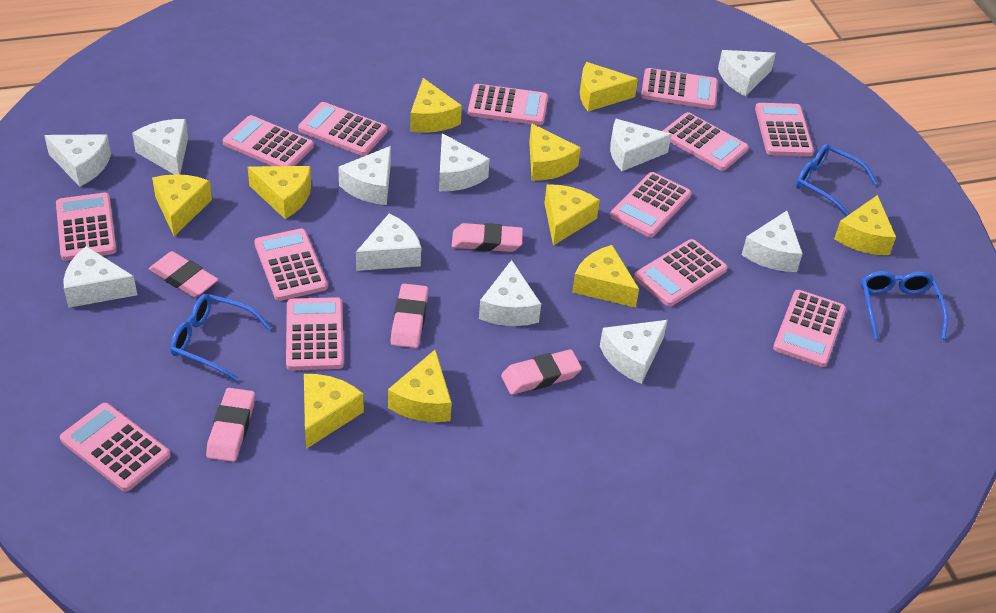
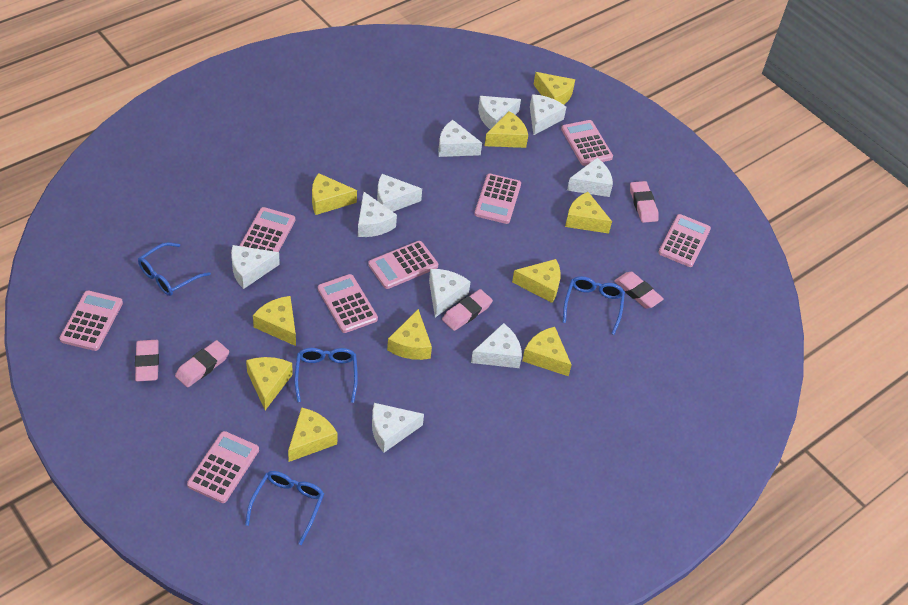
blue glasses: [170,294,272,381] [796,144,877,216] [861,271,948,339] = 3 -> [138,242,211,296] [245,471,324,545] [295,348,358,403] [563,276,625,335] = 4
pink calculator: [56,193,117,261] [60,403,171,492] [223,115,314,166] [254,228,328,301] [286,297,344,370] [298,102,388,156] [468,84,548,125] [610,172,692,237] [634,239,728,306] [641,68,718,109] [663,112,749,171] [755,103,814,156] [773,290,846,367] = 13 -> [60,291,123,351] [187,431,259,503] [239,207,295,252] [318,274,378,333] [368,241,438,289] [474,174,521,224] [561,120,613,166] [658,214,711,267] = 8
white cheese: [44,134,111,187] [64,246,137,308] [132,119,188,175] [338,146,391,205] [356,214,421,271] [439,133,490,191] [479,260,541,326] [600,320,668,384] [610,119,672,171] [718,50,776,96] [742,211,803,272] = 11 -> [231,245,280,289] [358,191,397,237] [372,403,424,453] [377,174,422,212] [429,269,470,317] [438,120,482,157] [471,323,522,368] [478,96,521,129] [530,94,566,136] [567,158,613,197] = 10

